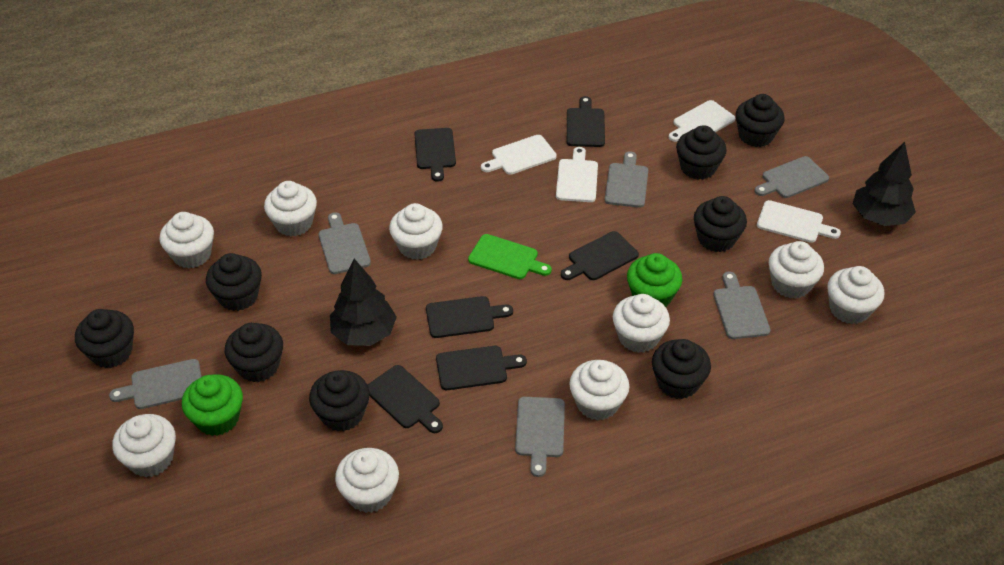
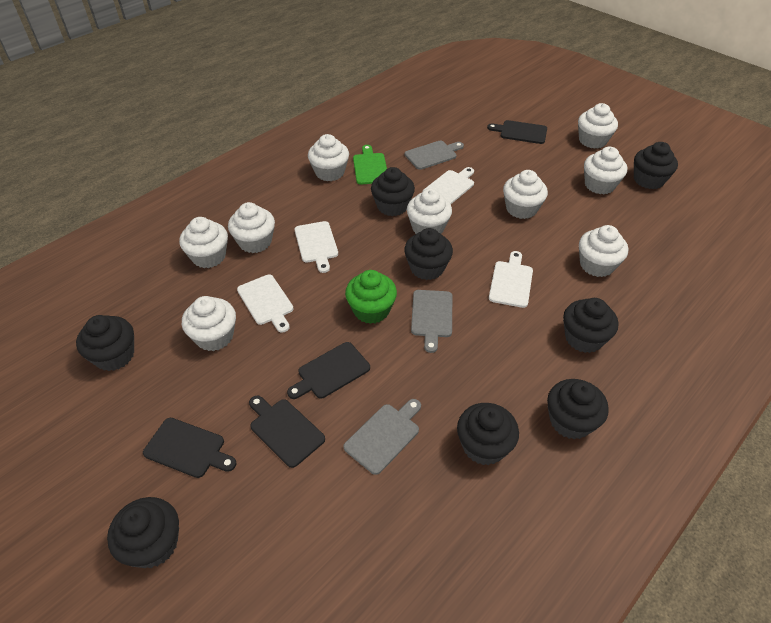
black cutting board: [368,365,443,433] [414,128,456,182] [426,296,513,338] [436,346,527,390] [561,231,639,280] [567,96,605,147] = 6 -> [143,418,236,478] [249,395,325,468] [287,342,370,399] [487,120,547,144] = 4
black tree: [330,259,397,346] [853,142,916,226] = 2 -> none = 0
green cupcake: [182,374,243,436] [627,253,682,307] = 2 -> [345,270,397,324] = 1
grey cutting board: [109,359,202,409] [318,212,371,274] [515,397,565,477] [605,151,648,208] [713,272,771,339] [755,156,829,198] = 6 -> [343,399,421,475] [405,141,464,170] [411,290,452,353] = 3

